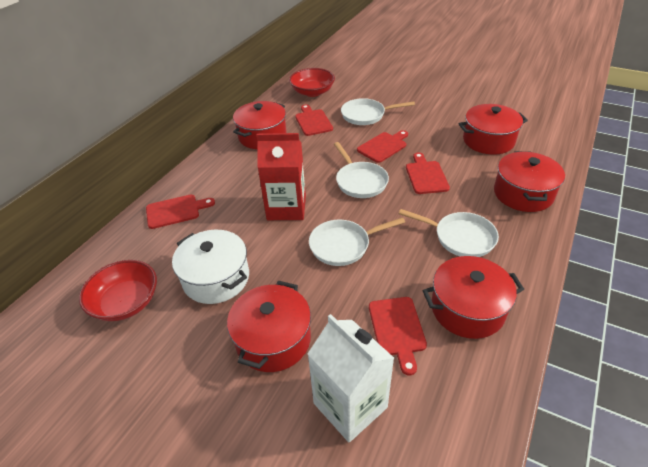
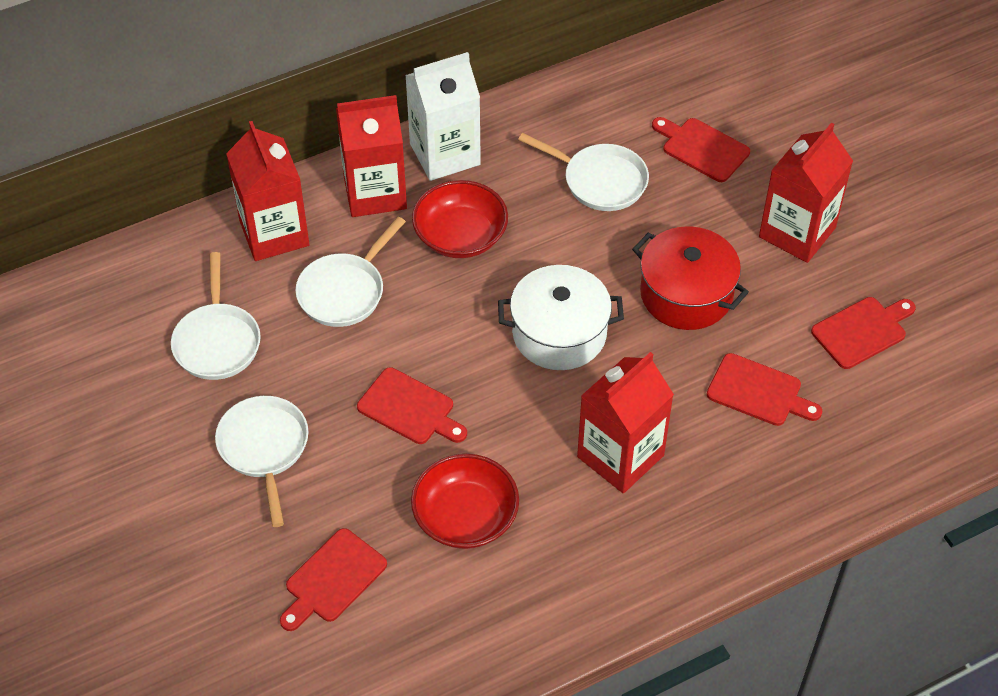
red carton: [257,133,306,220] = 1 -> [226,121,310,261] [336,95,407,217] [577,352,674,493] [759,122,853,263] = 4
red pot: [227,281,311,372] [233,101,287,149] [423,256,524,339] [459,104,528,155] [494,151,565,212] = 5 -> [632,227,749,330] = 1

